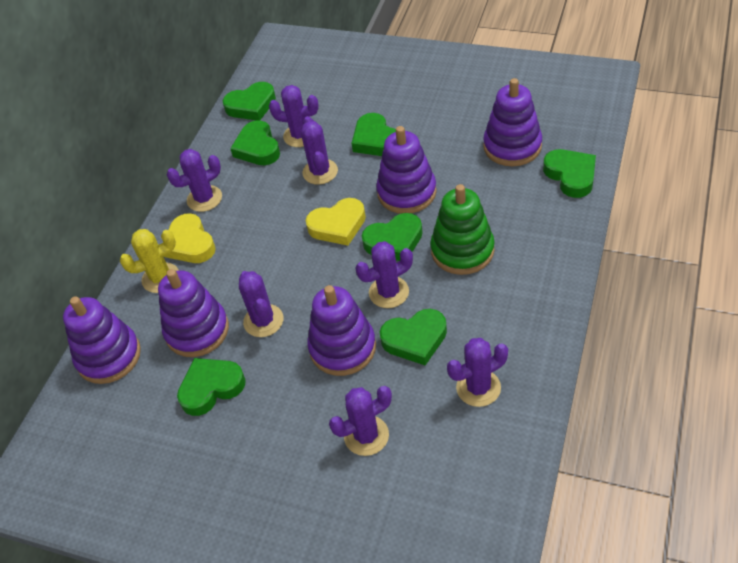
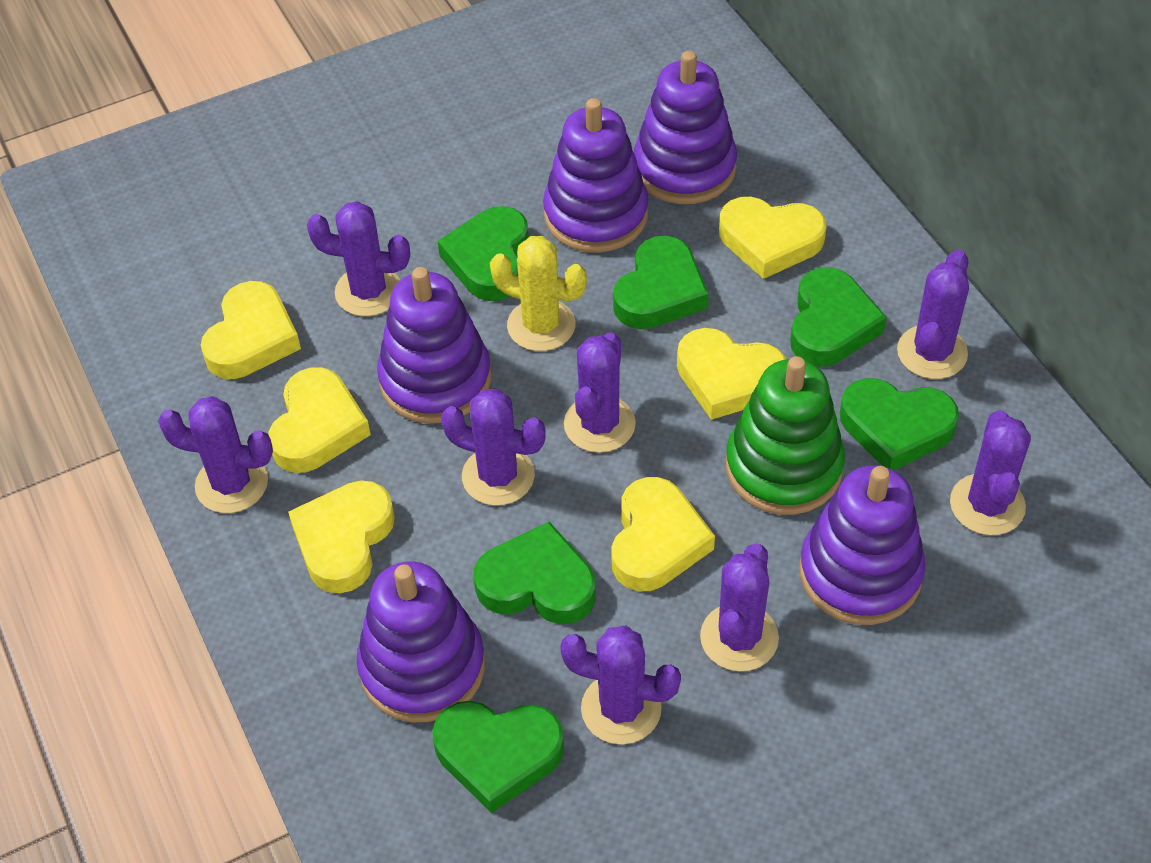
green heart: [177,358,246,416] [223,82,276,121] [230,120,280,165] [352,113,396,156] [362,213,423,261] [380,309,447,365] [543,149,596,198] = 7 -> [432,701,564,813] [438,206,529,301] [473,521,596,624] [613,236,709,329] [790,267,887,366] [840,378,959,470] = 6
purple cactus: [167,149,222,212] [239,271,283,337] [269,85,319,147] [301,116,338,185] [329,386,392,456] [355,241,413,308] [447,338,508,407] = 7 -> [158,396,273,513] [307,201,410,316] [441,389,546,506] [560,625,681,745] [564,332,636,453] [700,543,779,672] [897,250,969,379] [950,410,1031,535] = 8
yellow heart: [164,213,216,263] [306,198,366,246] = 2 -> [201,281,301,379] [268,367,371,473] [288,481,395,593] [611,477,715,592] [677,328,786,420] [719,197,826,279] = 6

